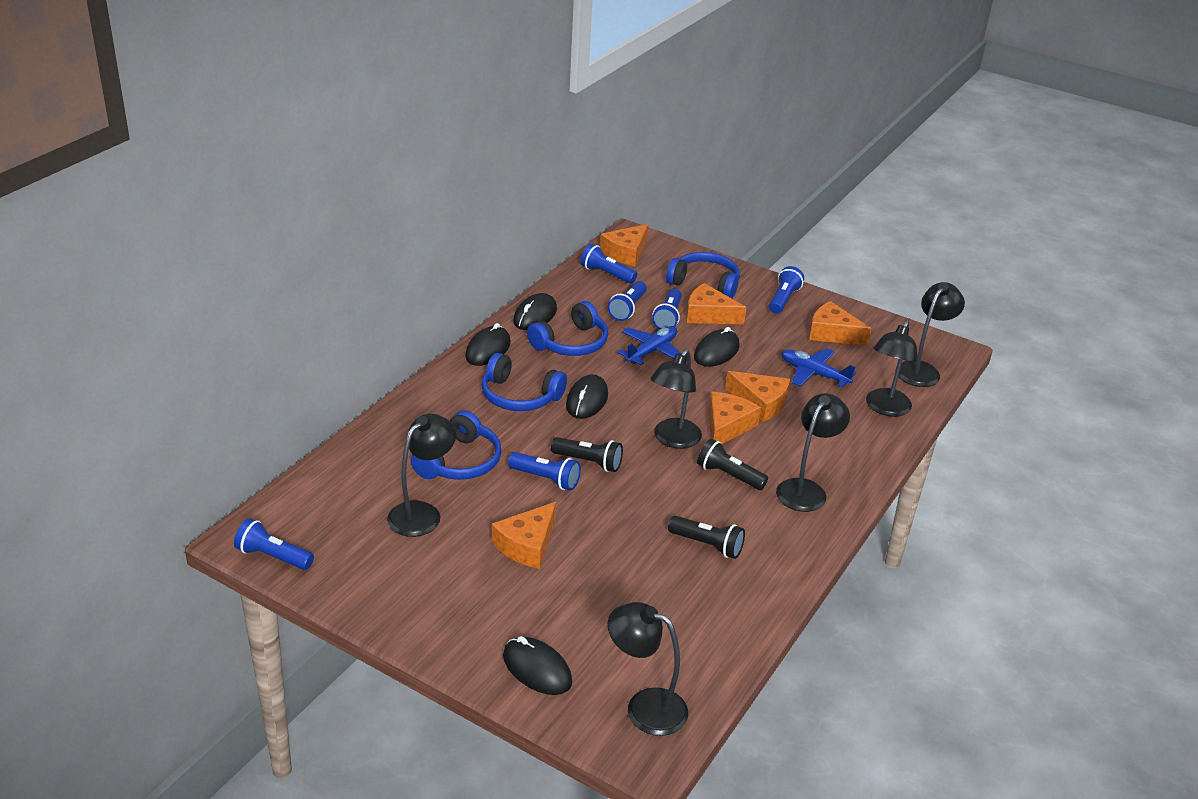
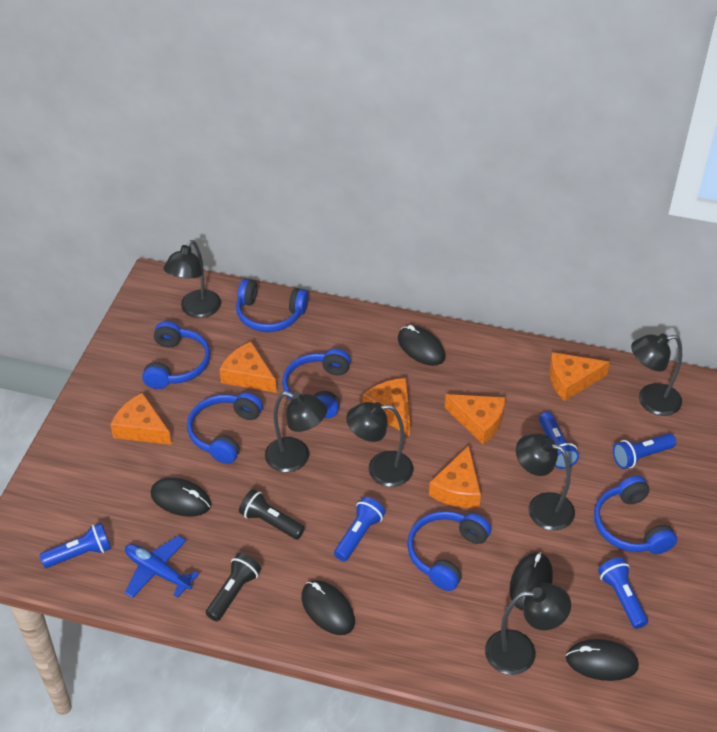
black flashlight: [551,437,623,472] [668,516,745,559] [697,438,768,490] = 3 -> [206,553,261,621] [239,489,305,539] = 2
blue flashlight: [234,518,314,570] [508,452,581,491] [580,243,637,284] [608,281,647,321] [652,289,682,329] [769,266,804,314] = 6 -> [40,523,111,568] [334,497,385,561] [539,412,579,469] [598,557,648,629] [613,433,676,469] = 5
blue headphones: [411,411,502,480] [481,353,567,411] [527,301,608,356] [666,252,740,298] = 4 -> [142,321,210,389] [187,392,263,464] [236,279,309,332] [282,349,351,418] [407,511,491,591] [594,476,677,554] = 6
blue plane: [618,326,682,365] [781,348,856,387] = 2 -> [125,536,199,598] = 1

